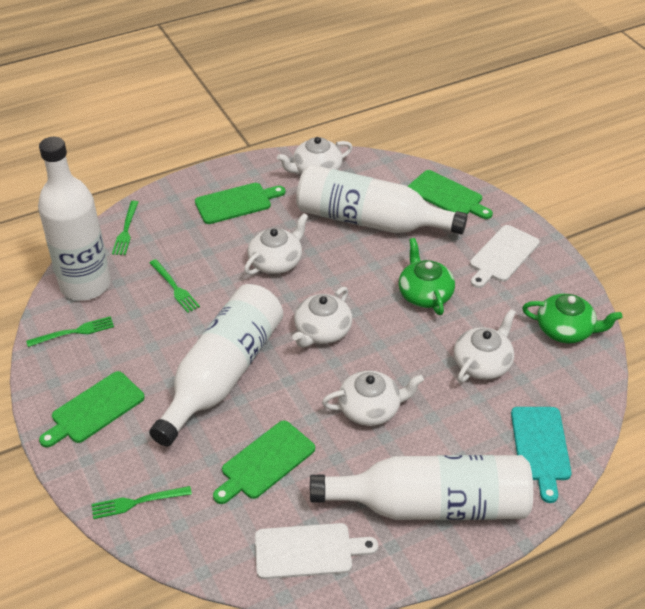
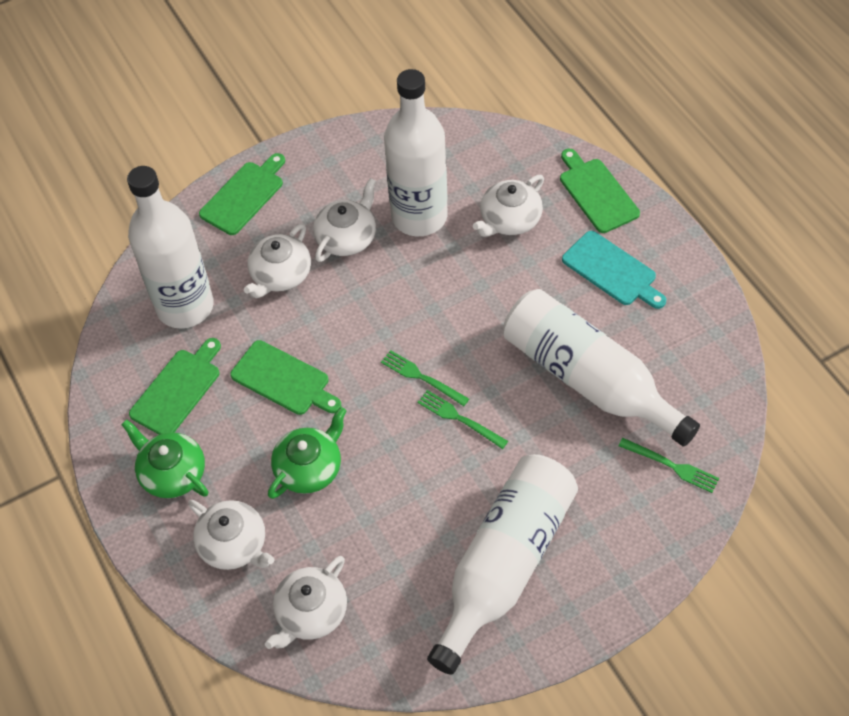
green fork: [26,316,114,347] [92,486,192,519] [112,201,138,255] [149,259,200,313] = 4 -> [381,350,469,406] [418,390,508,449] [619,438,719,493] = 3
white cutting board: [255,523,378,579] [470,225,540,288] = 2 -> none = 0

